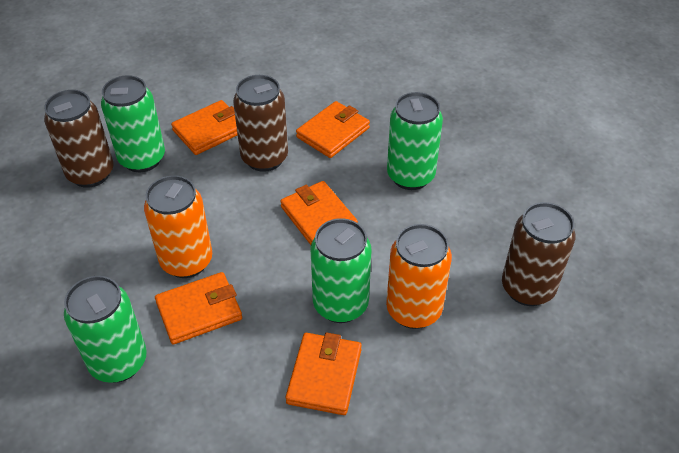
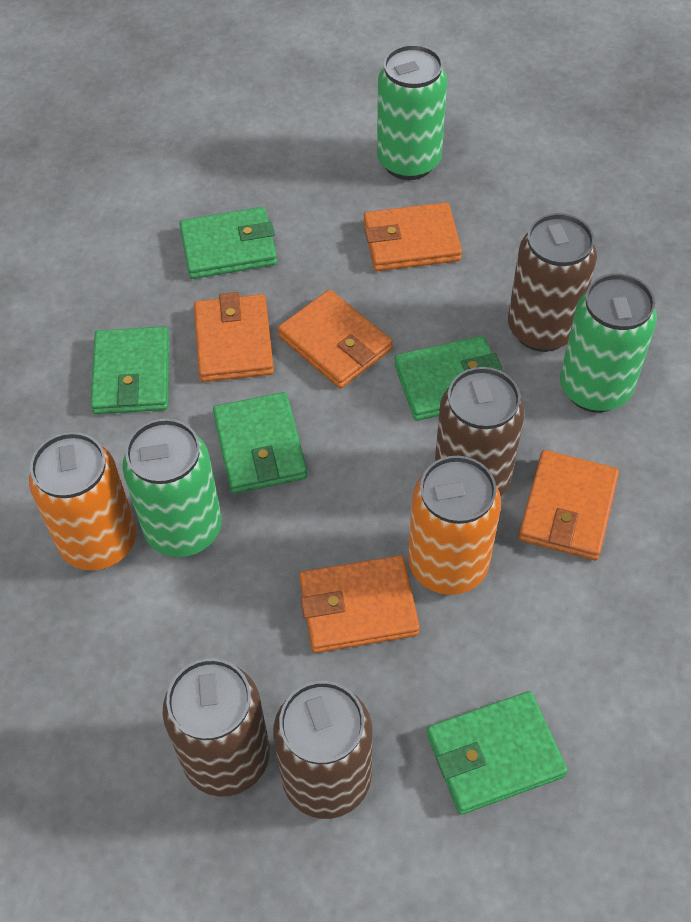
brown can: [44,90,113,188] [233,75,288,172] [502,202,575,306] = 3 -> [162,658,270,797] [273,681,372,819] [435,367,525,497] [508,213,597,352] = 4
green can: [64,276,147,383] [101,75,165,172] [310,218,372,323] [387,92,443,190] = 4 -> [123,419,222,557] [377,45,447,180] [560,273,657,413] = 3
green wallet: none = 0 -> [90,326,169,414] [179,207,277,279] [213,392,307,494] [394,336,502,421] [427,691,568,815] = 5

